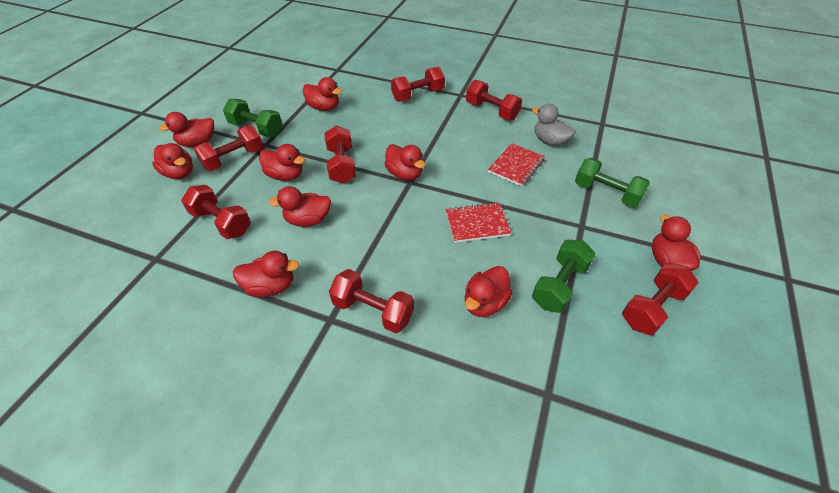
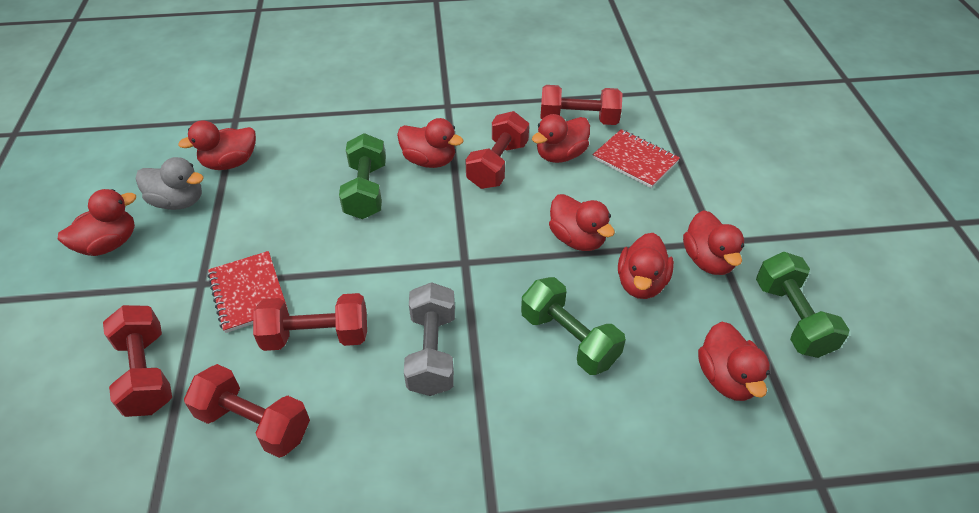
grey dumbbell: none = 0 -> [404,282,455,396] = 1
red duck: [152,143,193,179] [159,112,214,147] [233,251,299,297] [259,144,305,181] [269,186,331,227] [303,77,342,111] [385,144,425,181] [465,266,513,317] [652,215,701,271] = 9 -> [57,189,136,256] [178,120,256,170] [397,118,464,168] [532,114,590,163] [549,194,615,251] [618,233,674,299] [683,210,744,275] [698,322,770,401] = 8
red dumbbell: [181,185,251,239] [194,125,263,171] [324,125,356,184] [329,269,414,333] [391,67,445,102] [466,80,522,121] [622,262,699,335] = 7 -> [103,305,172,417] [184,364,310,458] [253,293,367,351] [465,111,529,189] [540,85,623,125] = 5

